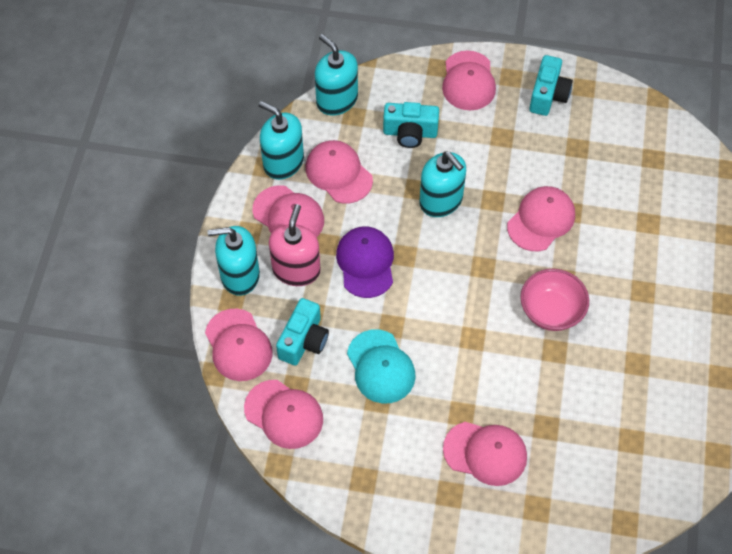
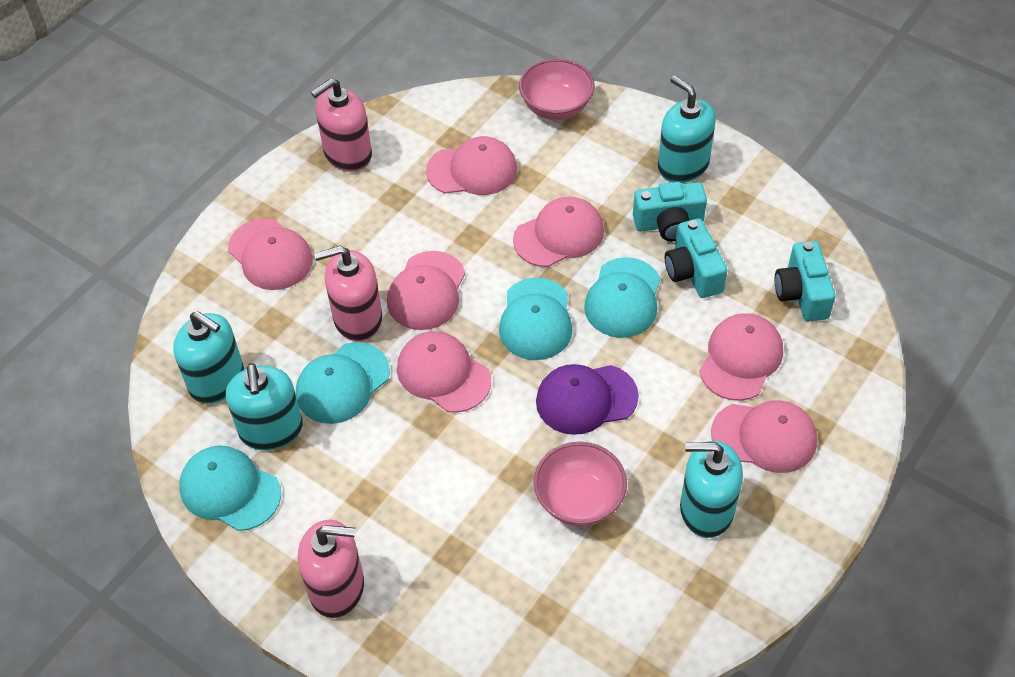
pink bowl: [520,268,589,331] = 1 -> [519,58,595,120] [534,442,627,526] = 2
pink soap dispenser: [269,204,320,286] = 1 -> [298,520,364,618] [311,78,372,172] [314,246,382,341] = 3
turquoise cap: [347,329,416,404] = 1 -> [179,446,281,531] [296,342,390,424] [499,278,573,360] [584,257,660,338] = 4

